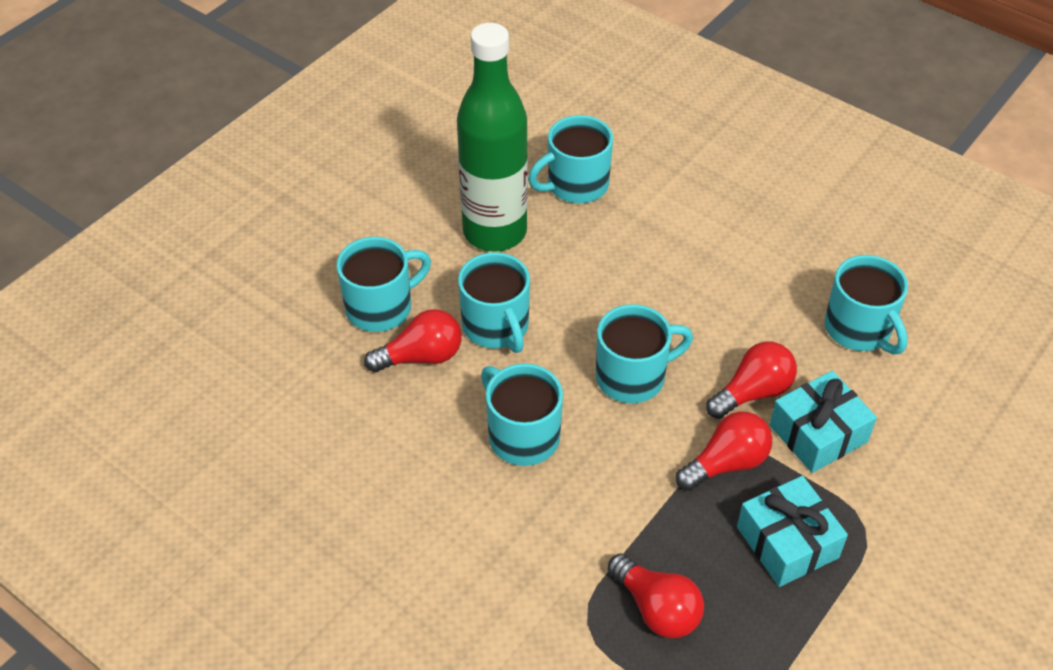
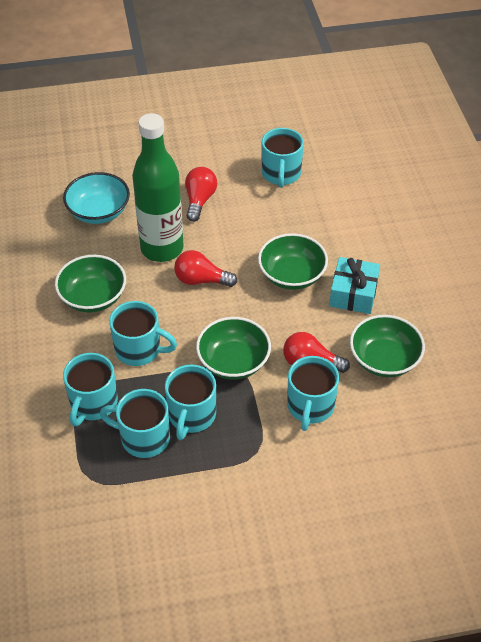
green bowl: none = 0 -> [55,255,126,313] [196,317,271,379] [258,233,328,290] [350,315,425,377] = 4
red light bulb: [364,309,462,372] [608,553,704,638] [676,412,772,491] [706,341,797,419] = 4 -> [174,250,237,287] [185,167,217,222] [283,332,350,373] = 3
turquoise bowl: none = 0 -> [63,172,130,224] = 1
turquoise gift: [737,476,848,587] [770,371,877,473] = 2 -> [329,257,380,314] = 1

